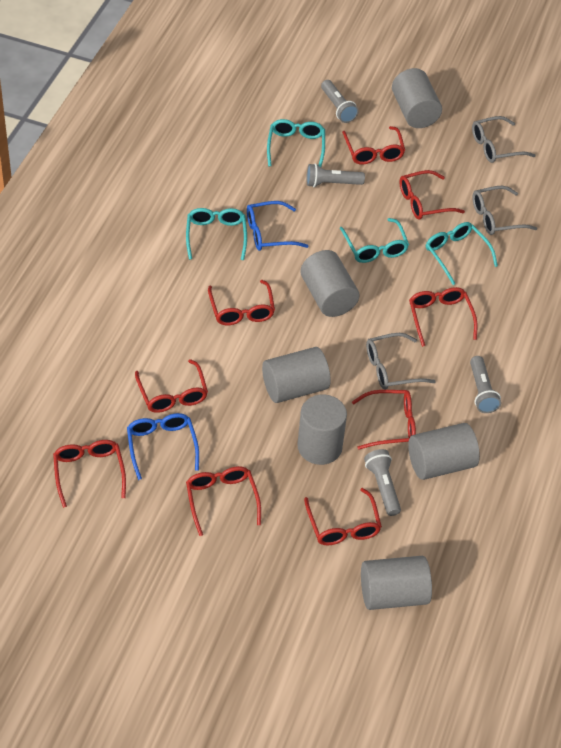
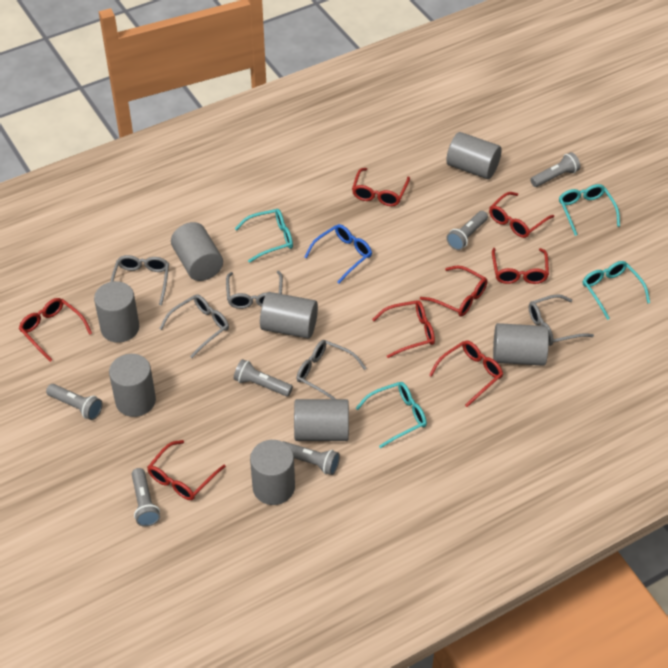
blue glasses: [127,413,199,480] [247,201,308,251] = 2 -> [304,224,372,283] = 1
grey cylinder: [262,347,331,403] [297,394,347,465] [300,250,360,317] [361,556,432,610] [392,68,442,128] [408,423,480,480] = 6 -> [94,281,139,343] [109,354,156,417] [171,222,223,281] [250,440,295,505] [260,292,318,339] [294,399,349,441] [446,132,502,179] [493,323,549,366] = 8
grey flashlight: [306,163,365,187] [321,80,359,123] [364,449,401,516] [470,356,501,413] = 4 -> [46,384,103,420] [132,468,160,527] [234,359,293,397] [282,441,340,475] [447,211,488,250] [530,152,580,187] = 6
grey glasses: [366,333,436,390] [472,116,536,163] [472,186,537,235] = 3 -> [110,255,169,306] [159,294,229,358] [226,271,283,309] [296,340,366,399] [529,294,594,346] = 5
red glasses: [53,440,126,508] [135,359,208,413] [186,466,261,536] [208,280,275,325] [304,488,382,545] [342,126,405,164] [352,390,416,450] [399,170,465,220] [409,287,477,347] = 9 -> [19,298,92,362] [147,440,226,500] [352,168,410,206] [372,300,435,358] [420,265,487,317] [429,341,503,407] [489,192,554,238] [492,248,549,284] = 8

